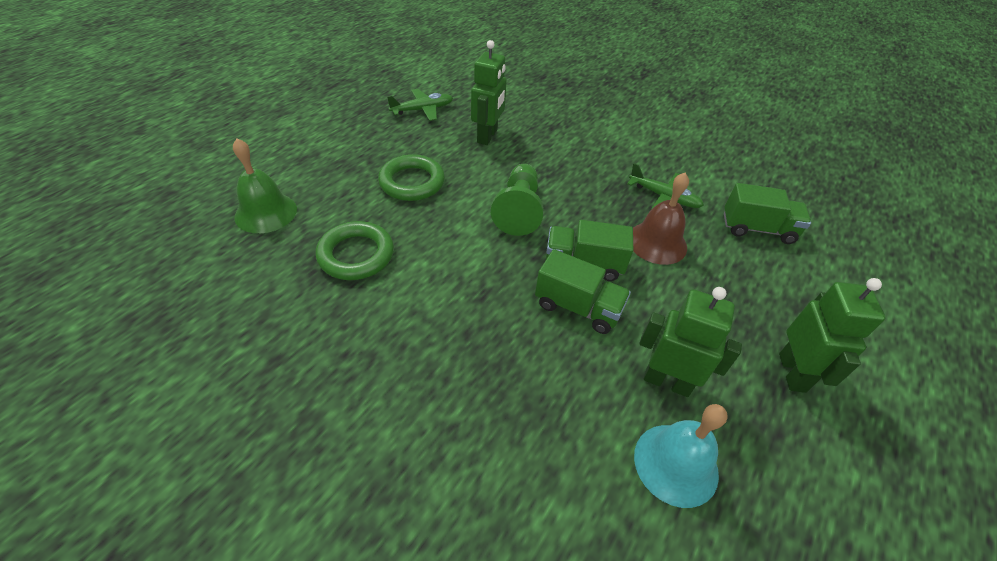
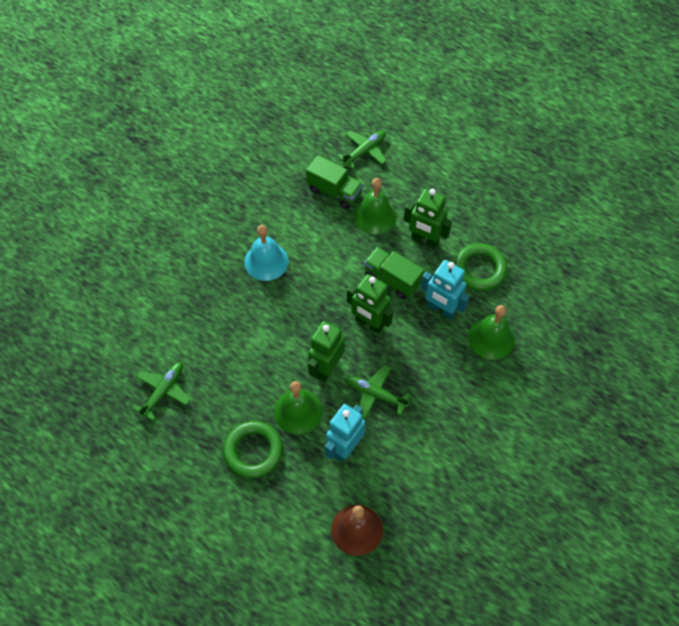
green bell: [233,138,297,233] = 1 -> [274,381,322,434] [353,178,396,234] [468,305,515,360] = 3
green pawn: [491,164,544,236] = 1 -> none = 0
green plane: [387,89,453,121] [627,163,704,210] = 2 -> [133,362,191,420] [337,130,387,169] [346,365,411,419] = 3
green truck: [535,249,631,334] [546,220,633,281] [724,183,811,244] = 3 -> [306,155,363,209] [364,247,424,299] = 2
turquoise robot: none = 0 -> [325,404,365,462] [421,260,470,320] = 2

